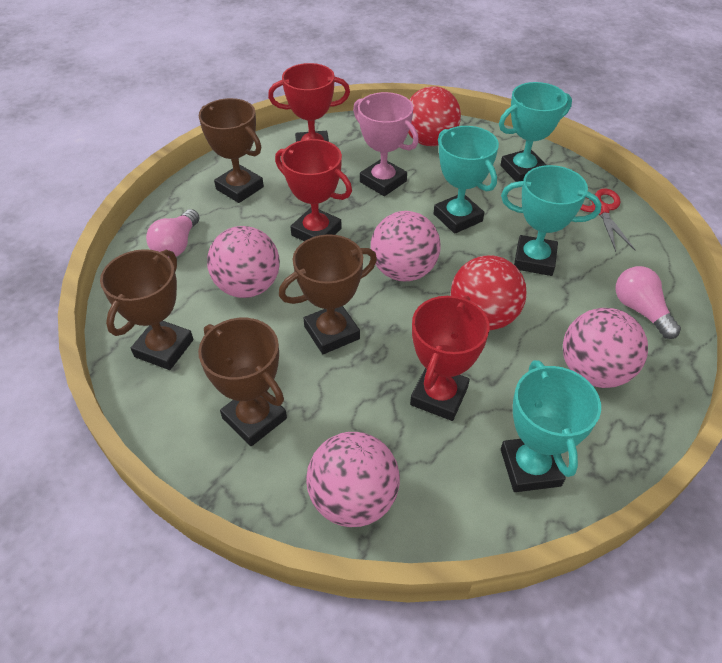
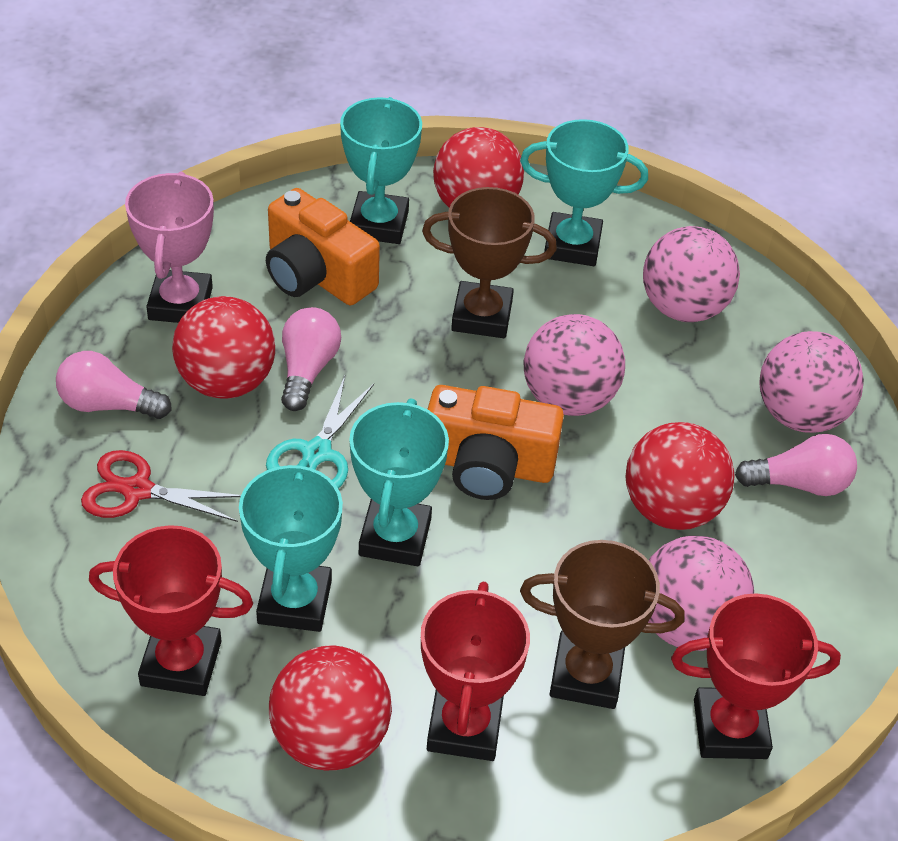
brown trophy: [100,249,194,370] [198,318,287,446] [199,98,264,203] [279,234,377,354] = 4 -> [422,187,557,338] [520,540,685,709] = 2
orange camera: none = 0 -> [266,188,380,305] [427,385,564,500] = 2
pink light bulb: [146,209,200,257] [616,266,681,339] = 2 -> [56,351,172,419] [281,307,341,411] [735,434,857,496] = 3
red ball: [408,86,461,146] [451,255,527,330] = 2 -> [172,296,275,399] [269,646,392,770] [433,127,524,208] [626,422,735,530] = 4
turquoise scissors: none = 0 -> [266,376,374,488] = 1

